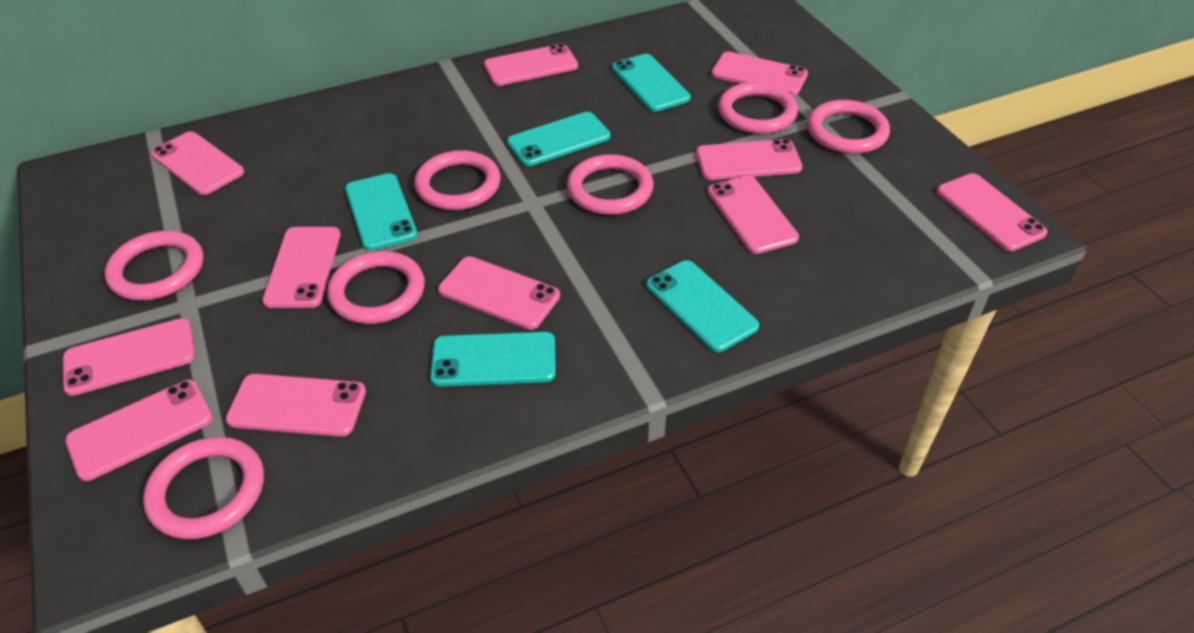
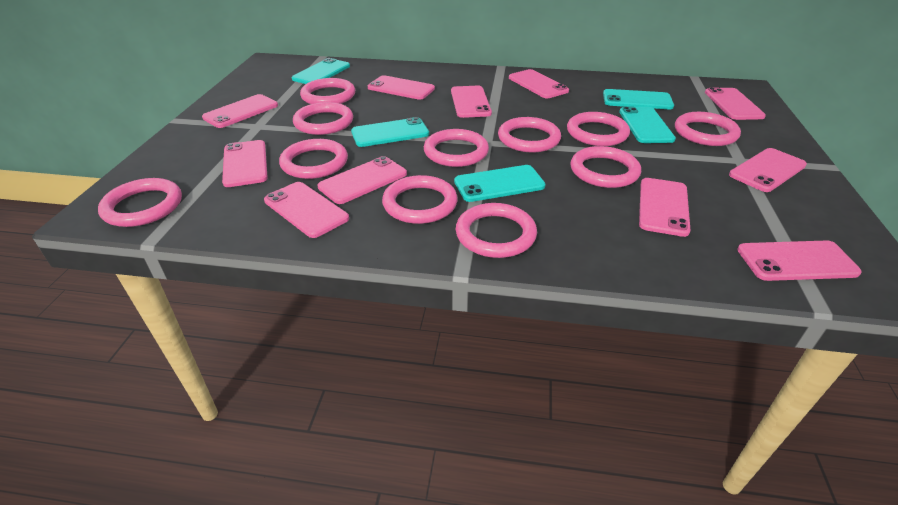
pink ring: [105,231,203,300] [143,437,264,539] [327,251,425,324] [414,150,501,210] [567,154,654,215] [718,82,798,134] [807,100,890,154] = 7 -> [98,178,182,227] [279,139,348,179] [293,102,353,135] [300,78,355,104] [382,175,458,224] [424,129,489,167] [456,203,537,258] [498,117,561,152] [567,112,630,146] [571,146,641,188] [675,112,741,146] = 11

